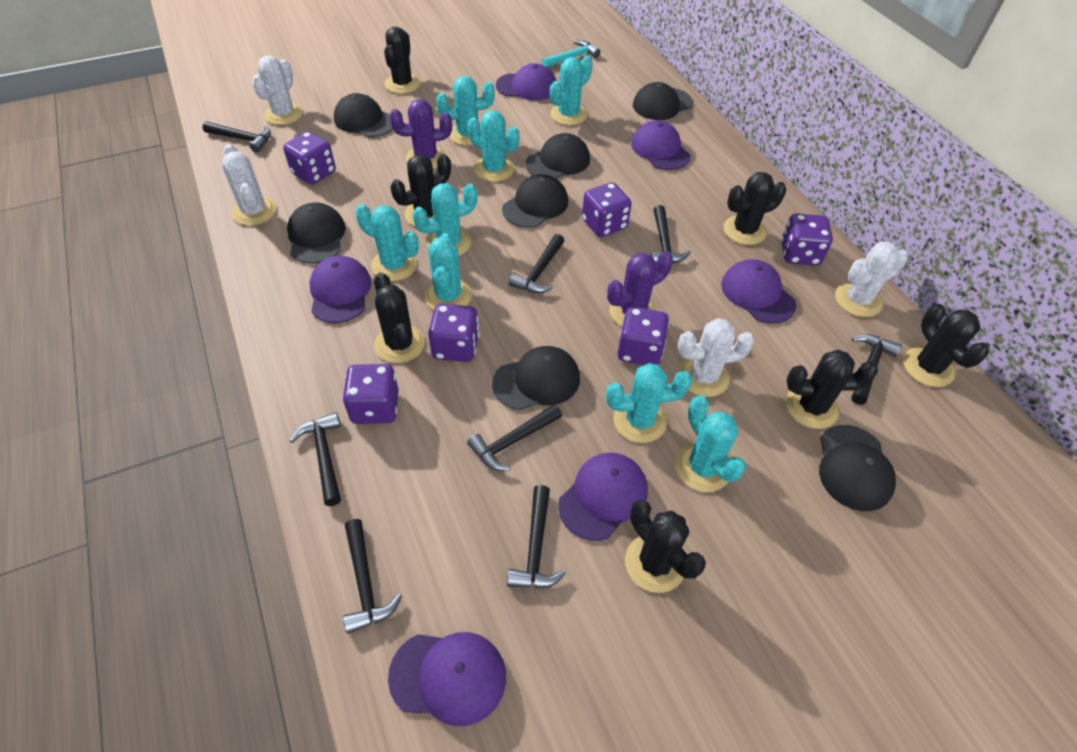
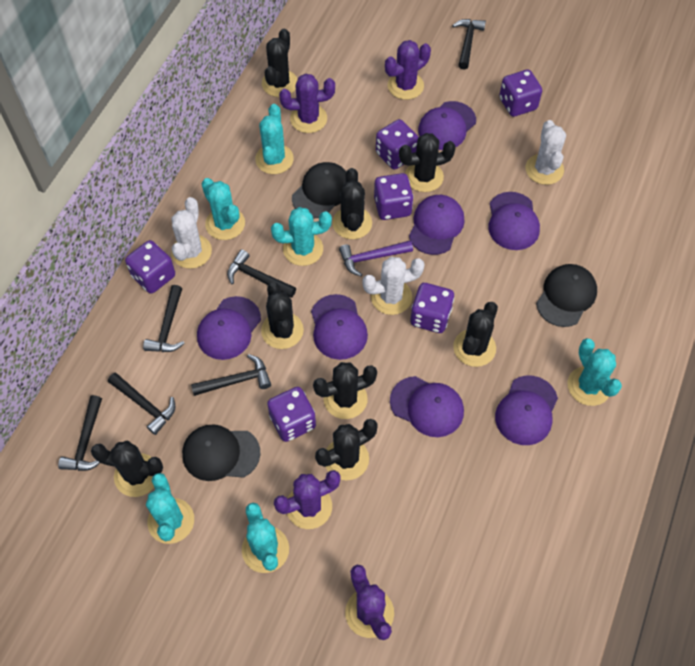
black cactus: [374,273,425,363] [384,26,421,94] [390,154,451,227] [625,500,706,593] [723,172,786,245] [786,350,878,429] [903,304,989,387] = 7 -> [91,440,163,497] [261,282,304,349] [262,29,298,97] [313,362,377,419] [315,419,378,480] [332,168,372,239] [399,133,456,192] [453,302,498,367] = 8
black cap: [287,203,346,264] [334,93,393,137] [492,346,580,410] [502,174,568,228] [525,133,590,179] [633,82,693,120] [819,425,896,511] = 7 -> [182,424,260,481] [292,162,346,218] [536,264,597,327] = 3
black hammer: [202,121,271,152] [290,412,341,506] [343,519,402,634] [467,404,562,471] [507,485,566,589] [509,234,564,293] [650,205,691,264] [851,334,902,405] = 8 -> [58,395,102,471] [108,373,175,435] [143,285,185,352] [191,354,271,396] [227,250,296,298] [452,19,486,70] = 6
purple cactus: [389,99,452,169] [607,251,673,326] = 2 -> [274,470,341,529] [279,74,335,133] [345,565,394,640] [385,40,431,100] = 4
purple cap: [309,256,371,323] [388,632,506,726] [496,63,556,100] [558,453,648,541] [631,120,690,170] [721,259,796,324] = 6 -> [197,296,261,360] [311,294,368,360] [390,376,464,437] [409,195,464,255] [418,101,476,150] [488,192,540,250] [495,375,558,445] = 7
purple hammer: none = 0 -> [339,240,413,276] = 1
turquoise cactus: [355,204,419,281] [412,183,478,256] [424,233,472,310] [436,76,495,146] [468,110,519,182] [550,56,593,125] [606,363,692,443] [675,395,746,492] = 8 -> [146,473,194,544] [201,178,245,240] [242,503,289,573] [255,104,294,174] [271,207,332,266] [567,338,622,406] = 6
turquoise hammer: [542,40,601,68] = 1 -> none = 0
white cactus: [222,144,276,226] [252,56,303,125] [677,318,754,397] [835,242,908,317] = 4 -> [171,197,212,269] [362,257,425,315] [526,120,566,185] = 3

